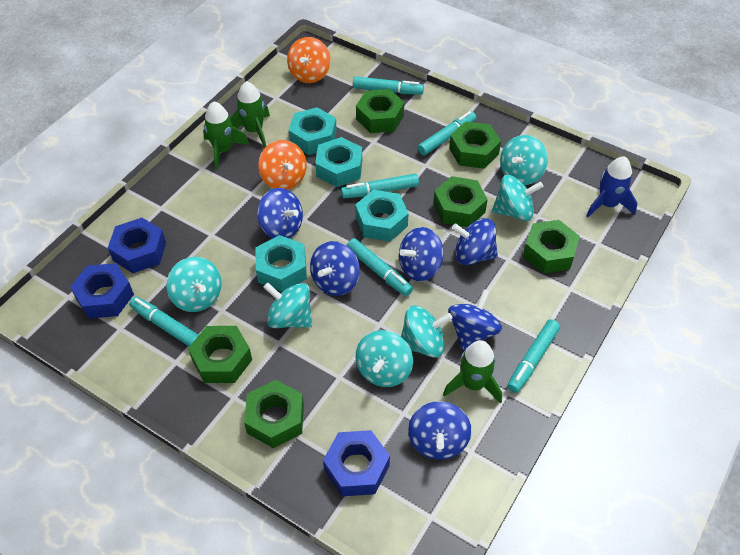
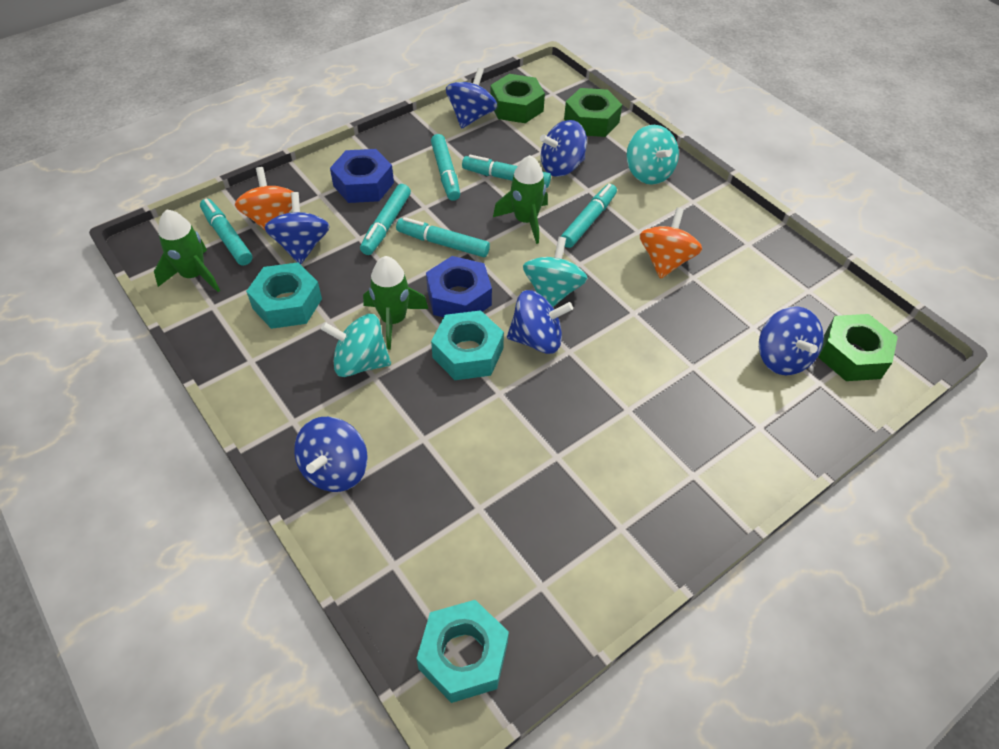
blue nut: [70,263,134,319] [108,218,166,273] [323,430,390,496] = 3 -> [330,149,394,203] [426,256,492,317] = 2
blue rocket: [586,156,638,217] = 1 -> none = 0
green nut: [188,326,252,383] [244,380,304,448] [356,89,405,133] [433,176,488,227] [449,122,501,169] [523,220,580,273] = 6 -> [490,74,545,123] [564,88,622,137] [818,314,898,381] = 3
turquoise nut: [256,235,307,292] [289,107,337,155] [315,137,362,187] [355,190,409,242] = 4 -> [246,262,322,329] [416,600,509,703] [431,310,504,380] = 3
turquoise spinning top: [166,257,222,312] [263,283,312,328] [355,330,413,387] [401,306,453,357] [492,175,543,221] [500,135,548,185] = 6 -> [321,314,391,377] [523,237,588,307] [626,125,679,185] = 3

